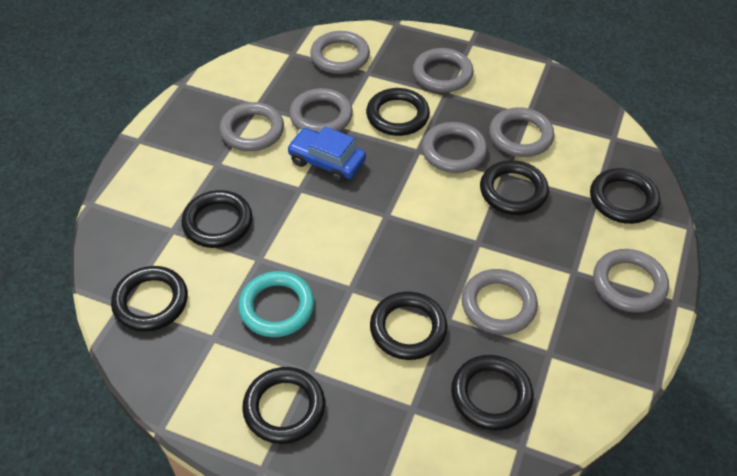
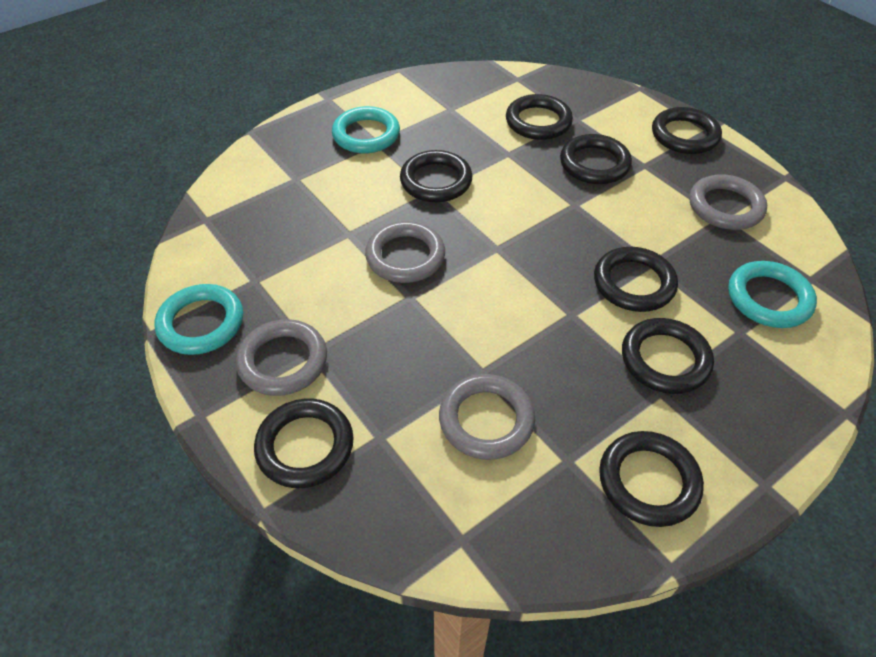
blue car: [287,126,366,183] = 1 -> none = 0
grey ring: [219,102,284,151] [289,88,353,133] [310,31,370,74] [413,48,474,92] [422,122,487,173] [462,269,538,335] [489,107,554,157] [593,249,669,313] = 8 -> [236,319,327,396] [365,221,445,283] [439,374,535,460] [689,174,767,230] = 4
turquoise ring: [238,271,314,337] = 1 -> [155,284,243,355] [332,106,400,153] [728,261,817,328] = 3

